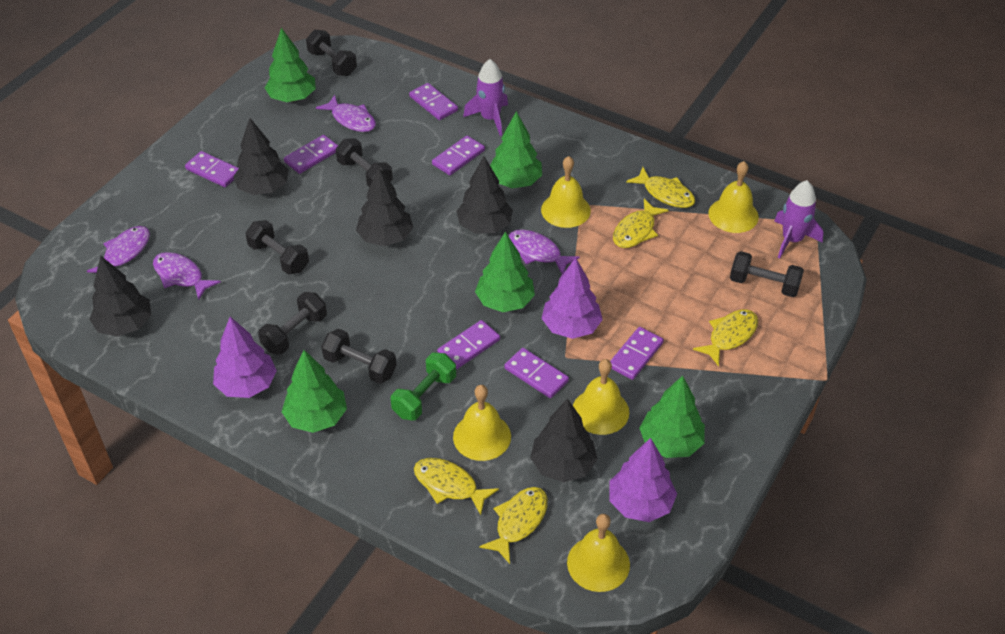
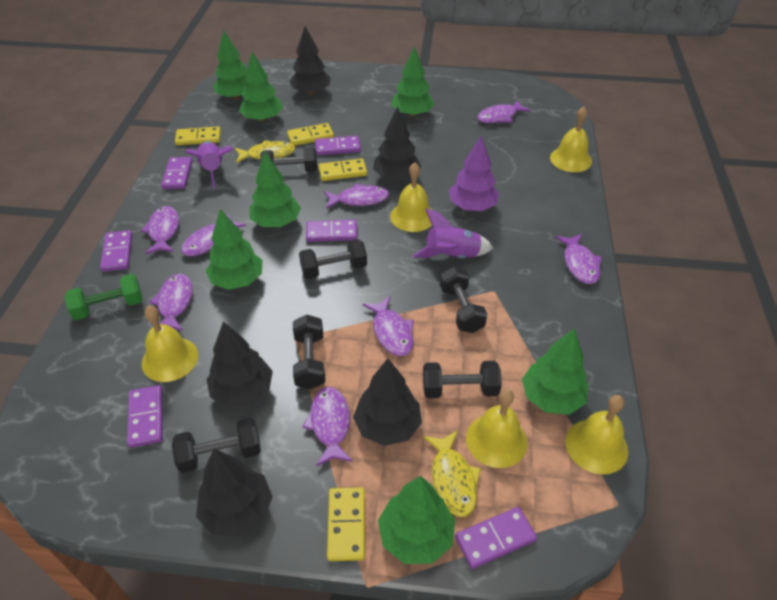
green tree: [265,28,316,102] [282,350,347,433] [475,232,535,312] [490,111,542,188] [639,376,705,458] = 5 -> [206,209,262,290] [213,30,247,100] [239,52,283,122] [250,152,301,227] [378,476,455,564] [391,46,434,117] [522,329,589,415] = 7
purple domino: [185,151,239,187] [284,135,338,174] [409,83,458,120] [432,136,485,175] [437,320,500,369] [504,348,569,398] [610,327,664,380] = 7 -> [100,230,133,272] [127,385,163,448] [161,157,193,189] [306,220,357,242] [315,136,361,155] [455,507,537,569] = 6
purple fish: [87,226,150,273] [153,252,221,300] [316,95,376,132] [509,229,580,275] = 4 -> [140,206,179,255] [149,274,193,331] [181,214,246,256] [302,387,353,466] [324,184,389,209] [362,296,414,356] [477,100,531,123] [555,234,602,284] = 8
purple tree: [213,317,277,398] [541,258,603,339] [609,438,677,522] = 3 -> [449,136,499,211] = 1
yellow domino: none = 0 -> [175,126,221,145] [287,123,334,146] [318,159,367,181] [327,487,365,561] = 4
yellow fish: [414,458,499,515] [479,487,548,564] [613,199,669,248] [626,167,695,208] [693,309,758,366] = 5 -> [235,140,296,163] [423,431,481,517] = 2

